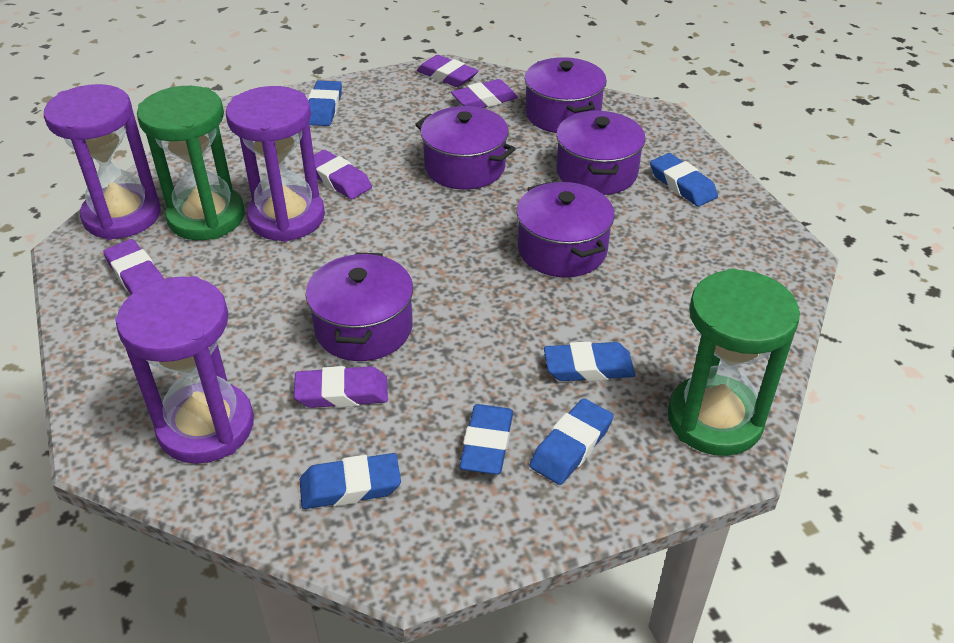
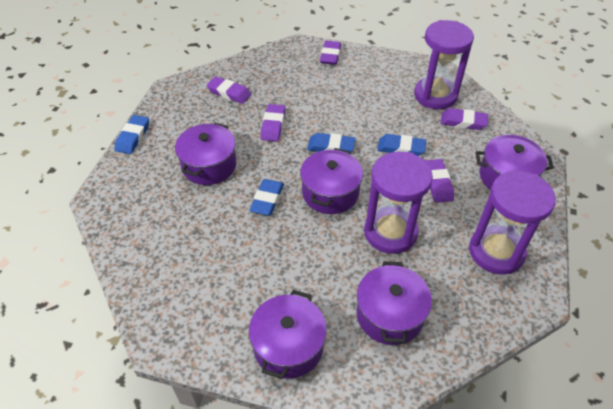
blue eraser: [300,453,401,509] [308,80,342,126] [459,404,513,475] [530,398,613,485] [544,341,635,381] [650,153,718,206] = 6 -> [115,115,149,154] [249,179,284,216] [307,133,355,152] [377,134,426,156] = 4
green hourglass: [137,86,245,240] [668,268,800,456] = 2 -> none = 0

